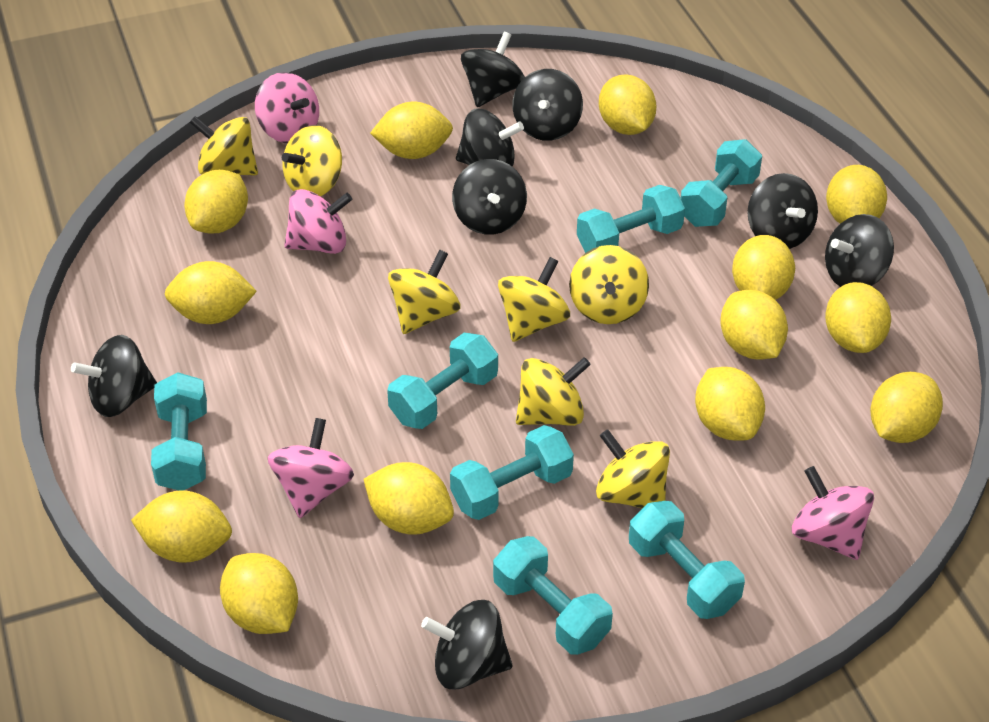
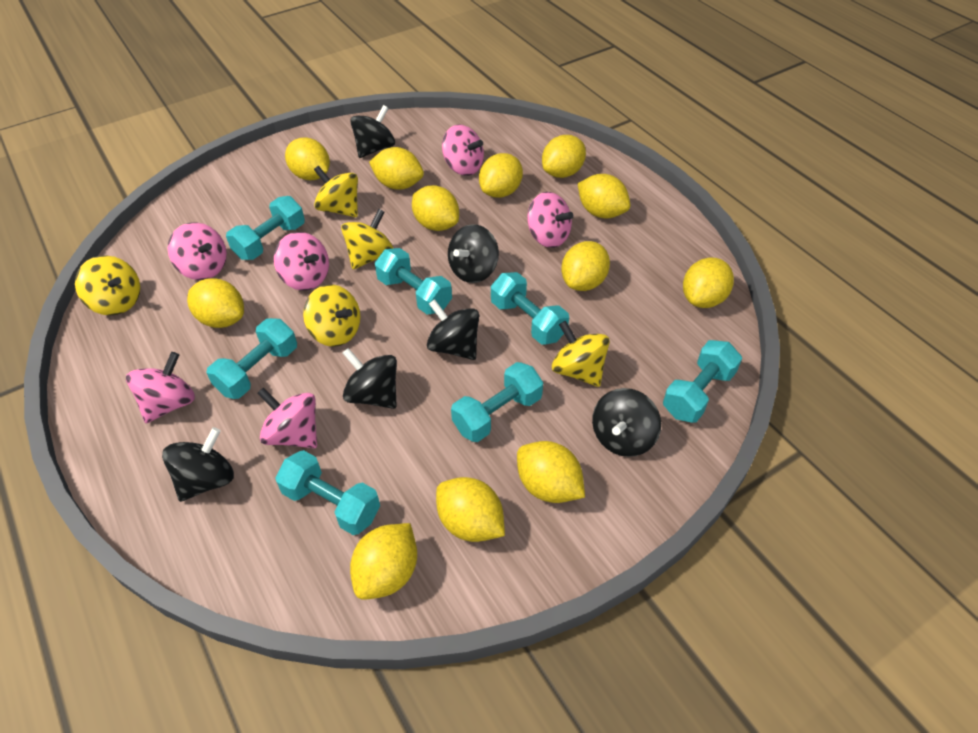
black spinning top: [71,335,157,417] [421,600,512,690] [452,159,527,235] [456,109,524,167] [461,32,525,107] [512,69,583,141] [747,173,818,249] [825,214,894,287] = 8 -> [162,427,234,502] [343,348,397,409] [350,105,395,158] [427,299,479,360] [448,224,499,283] [592,388,661,457] = 6
pink spinning top: [255,72,319,144] [268,418,354,518] [284,189,352,254] [792,466,874,560] = 4 -> [126,352,195,423] [168,222,227,280] [257,387,317,448] [274,232,329,291] [442,124,484,176] [527,192,574,248] = 6
yellow lemon: [131,490,232,563] [165,261,257,324] [184,170,248,234] [220,553,298,634] [364,462,454,535] [370,102,453,159] [599,74,656,135] [695,367,765,441] [720,290,788,359] [732,235,795,300] [825,282,891,353] [826,165,887,224] [870,372,943,443] = 13 -> [187,279,244,328] [285,138,330,180] [350,523,417,600] [369,147,424,190] [412,185,459,231] [436,477,505,542] [479,153,523,198] [517,441,585,503] [542,135,586,178] [561,241,610,291] [578,174,630,218] [683,257,734,308] = 12
yellow spinning top: [189,116,258,175] [282,125,342,196] [388,250,460,334] [498,257,570,342] [516,357,591,426] [569,245,649,324] [596,429,670,509] = 7 -> [75,255,140,315] [303,284,360,347] [314,166,358,217] [341,209,393,269] [552,321,610,387] = 5

